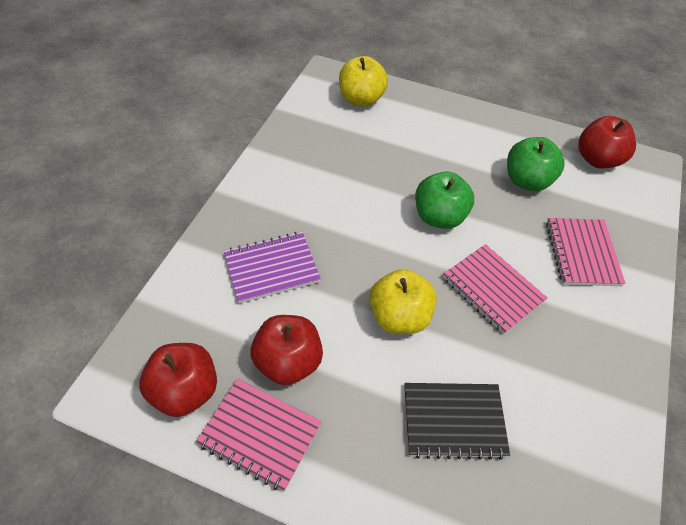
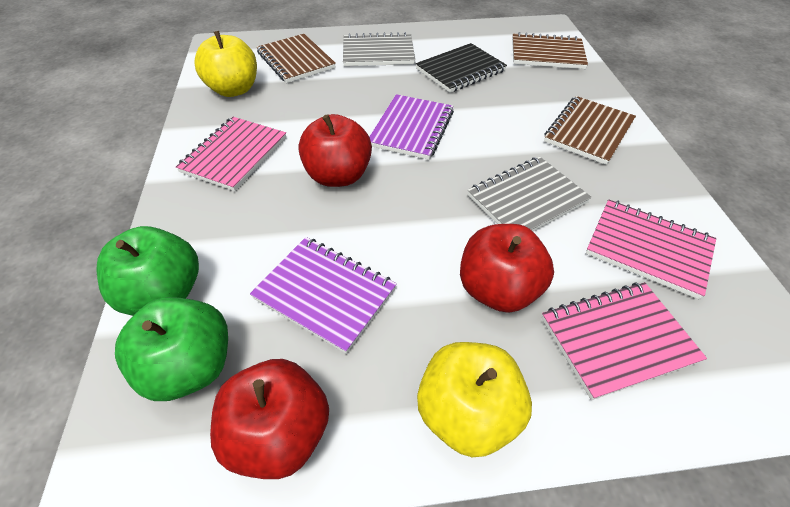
brown notebook: none = 0 -> [257,34,336,83] [512,32,588,69] [544,96,636,165] = 3
grey notebook: none = 0 -> [343,32,415,66] [468,157,592,231] = 2
purple notebook: [224,232,321,304] = 1 -> [250,237,397,354] [369,94,454,160] = 2

